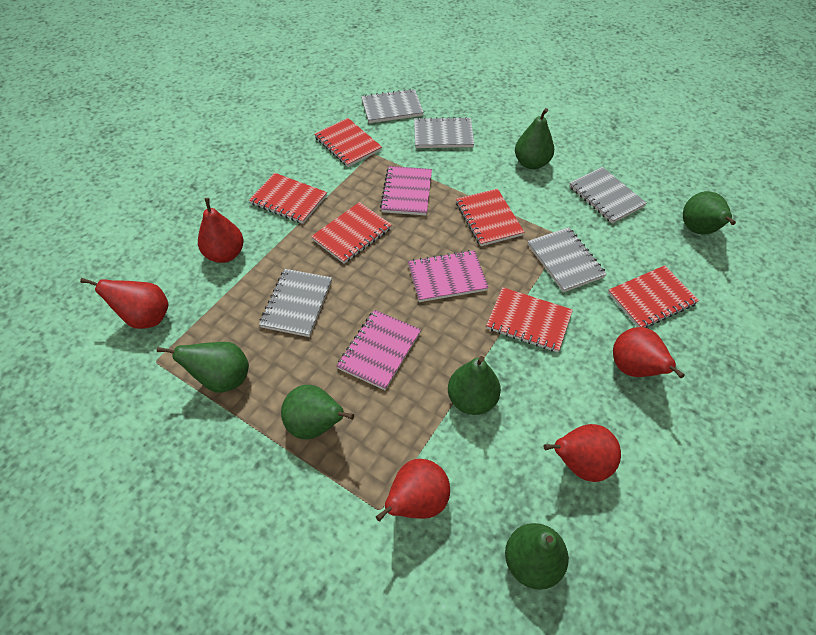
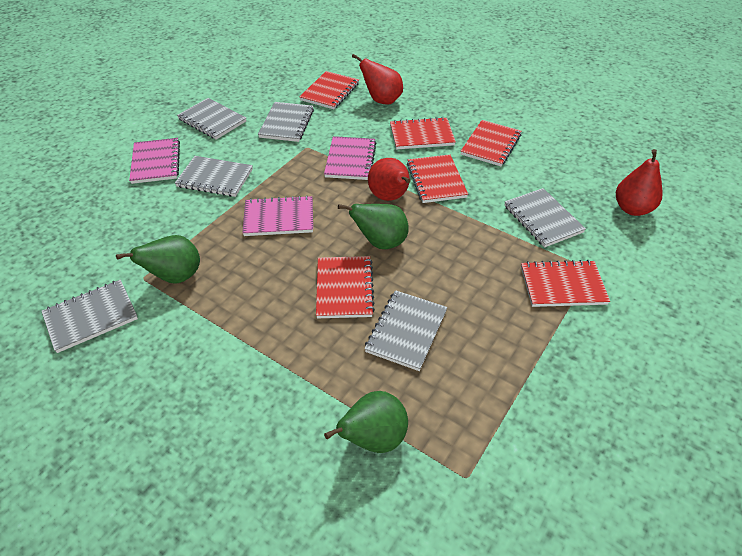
green pear: [157,342,249,393] [281,385,354,439] [448,356,501,415] [505,523,569,590] [515,108,554,169] [683,191,736,235] = 6 -> [116,235,200,284] [324,391,408,453] [338,204,409,249] = 3
grey notebook: [259,269,332,337] [361,89,424,123] [414,117,474,148] [528,227,607,292] [569,167,647,224] = 5 -> [42,280,138,353] [175,156,253,197] [177,98,246,140] [258,102,314,142] [364,290,447,371] [504,188,586,247] = 6
red pear: [80,278,169,329] [198,198,244,263] [376,459,450,521] [544,424,621,482] [613,327,685,378] = 5 -> [352,54,403,104] [368,158,411,201] [616,149,663,216] = 3

